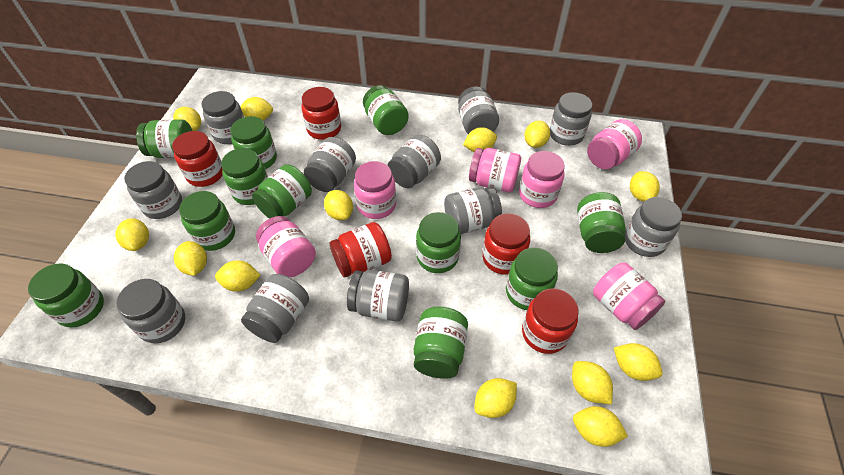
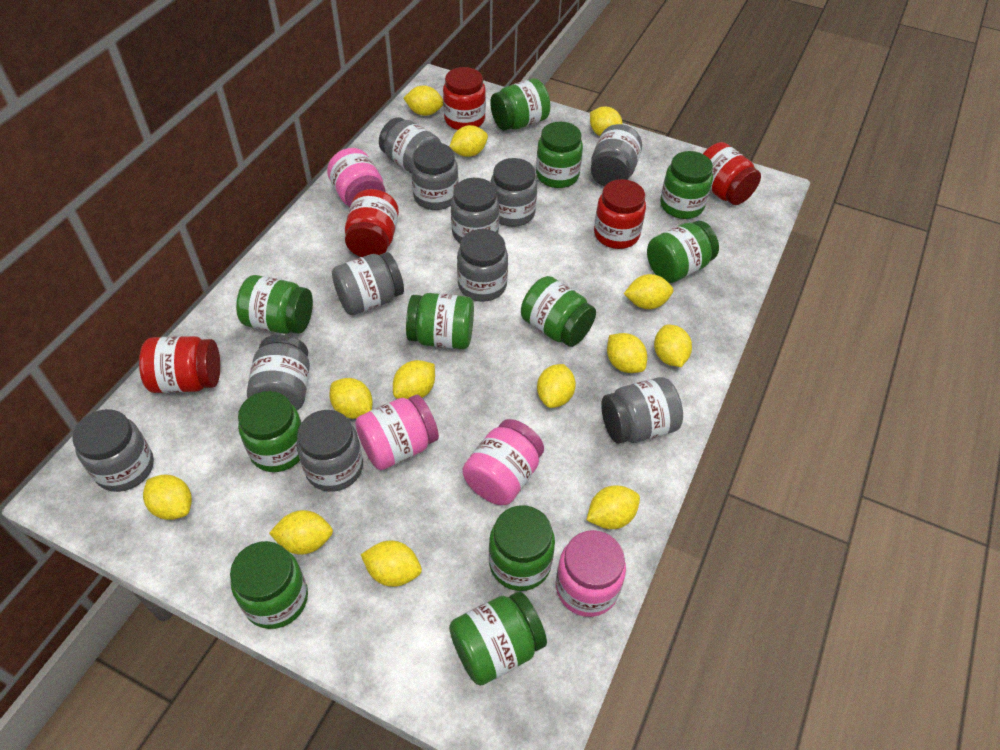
pink jar: [256,216,316,277] [354,161,396,219] [469,148,521,192] [519,151,565,208] [587,119,642,170] [593,263,665,330] = 6 -> [327,148,386,208] [355,395,439,470] [463,419,544,505] [556,530,626,617] = 4

